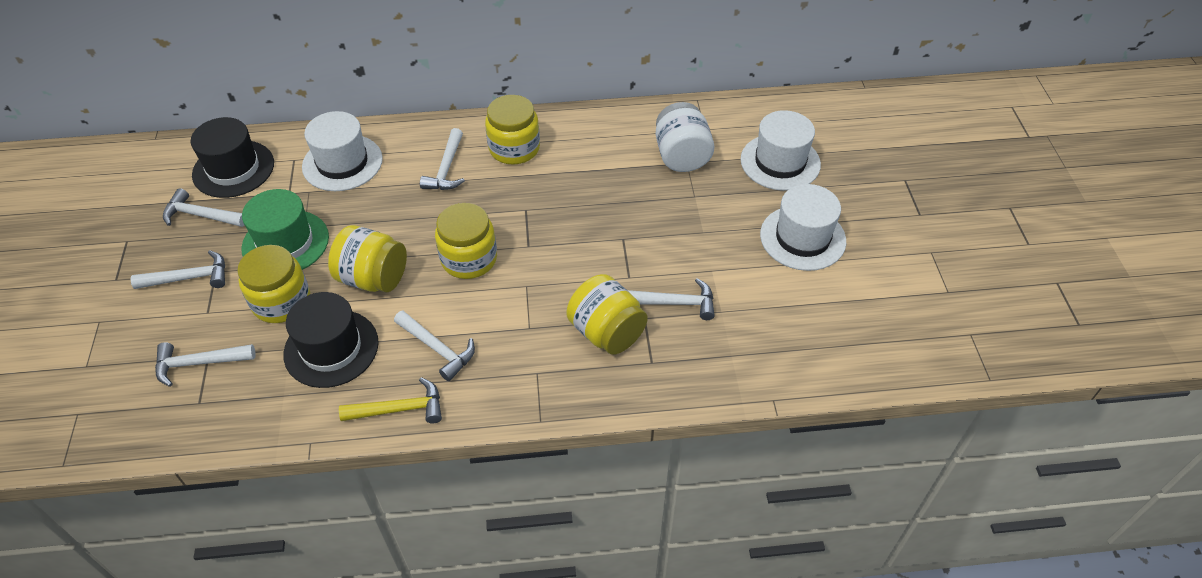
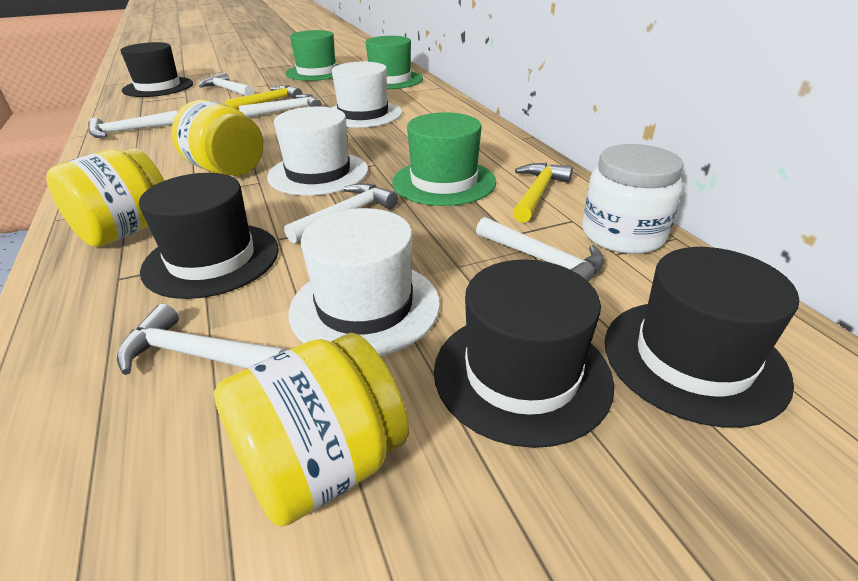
black hat: [191,117,274,198] [283,292,379,388] = 2 -> [121,42,193,97] [139,173,279,299] [434,259,614,448] [605,247,799,428] = 4
green hat: [241,189,329,270] = 1 -> [285,30,340,81] [365,36,423,89] [392,112,496,206] = 3
yellow hammer: [339,377,442,423] = 1 -> [225,85,302,110] [513,163,573,222] = 2
yellow jar: [237,245,310,323] [328,225,407,293] [435,203,497,279] [485,95,540,165] [566,274,648,355] = 5 -> [46,148,164,247] [171,100,263,176] [214,333,409,527] = 3

